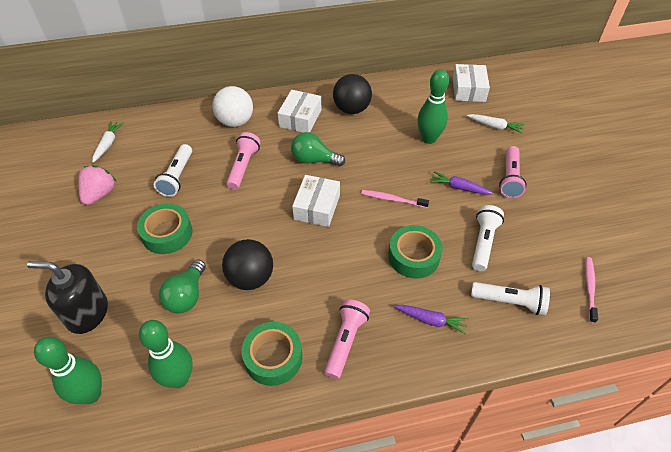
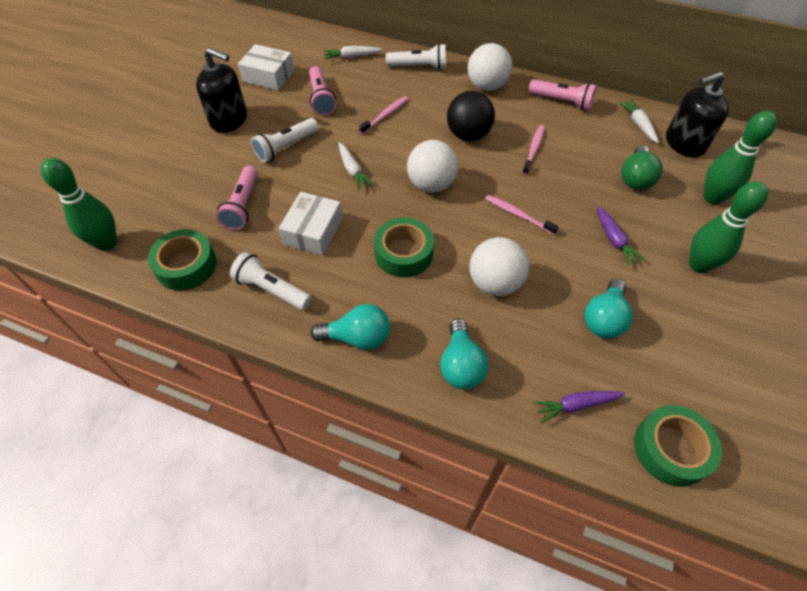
black ball: [222,239,273,290] [333,74,372,114] = 2 -> [447,91,495,141] = 1
black soap dispenser: [27,261,108,334] = 1 -> [196,48,247,133] [666,72,729,157] = 2
green light bulb: [159,259,206,313] [291,132,345,167] = 2 -> [622,145,662,190] = 1
pink strawberry: [78,165,116,205] = 1 -> none = 0
pink toothbrush: [361,190,429,208] [585,257,598,323] = 2 -> [359,96,408,134] [485,195,559,235] [522,125,545,175] = 3
turquoise light bulb: none = 0 -> [311,304,390,350] [440,318,489,389] [584,279,633,339] = 3
white ball: [213,86,253,127] = 1 -> [407,140,458,193] [468,43,512,91] [470,237,529,296] = 3
white box: [278,90,322,133] [292,175,340,227] [453,64,490,102] = 3 -> [238,44,294,90] [278,192,343,256] = 2
white carrot: [92,121,124,163] [467,114,524,134] = 2 -> [323,46,383,60] [338,142,374,190] [619,99,659,143] = 3

